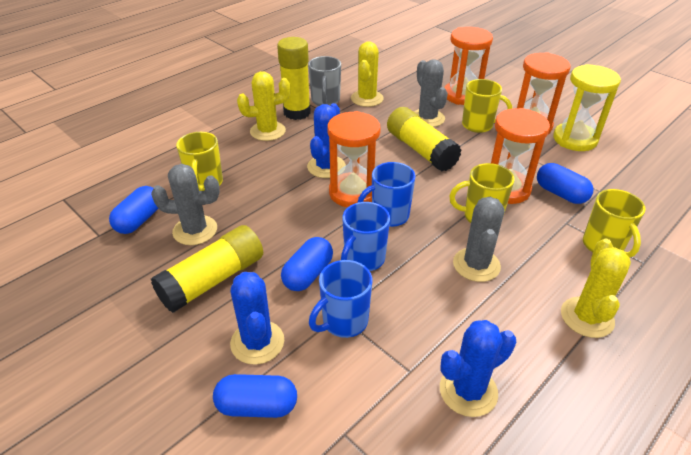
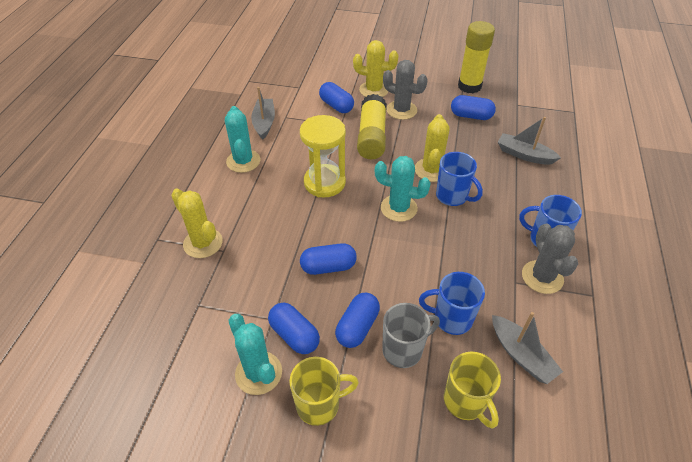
blue cactus: [230,272,284,365] [307,103,346,178] [440,320,516,417] = 3 -> none = 0
blue capsule: [109,186,158,234] [213,374,297,418] [281,237,333,291] [537,163,594,204] = 4 -> [268,303,320,354] [300,243,357,275] [319,82,354,113] [335,293,380,348] [451,95,496,120] = 5
grey boat: none = 0 -> [251,87,275,140] [492,312,563,384] [498,117,561,165] = 3
grey cactus: [151,164,220,245] [414,59,448,127] [453,197,504,282] = 3 -> [383,60,428,120] [522,224,578,294] = 2
orange hourglass: [327,111,381,207] [444,27,493,105] [491,108,550,204] [517,52,571,134] = 4 -> none = 0
turquoise cactus: none = 0 -> [225,106,260,173] [229,314,282,395] [375,156,431,222] = 3
yellow glue stick: [151,225,263,313] [277,37,311,120] [387,107,461,171] = 3 -> [357,94,387,159] [458,21,495,93] = 2
yellow mug: [176,132,223,191] [449,163,515,223] [462,79,512,133] [583,189,646,258] = 4 -> [289,357,359,426] [444,352,501,429] = 2

